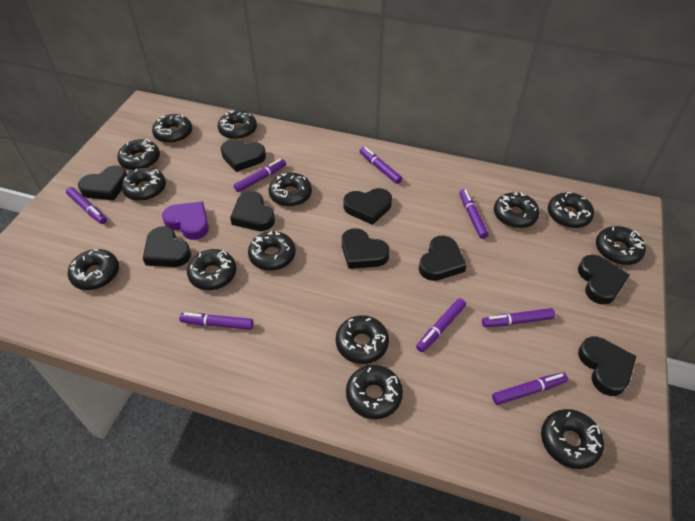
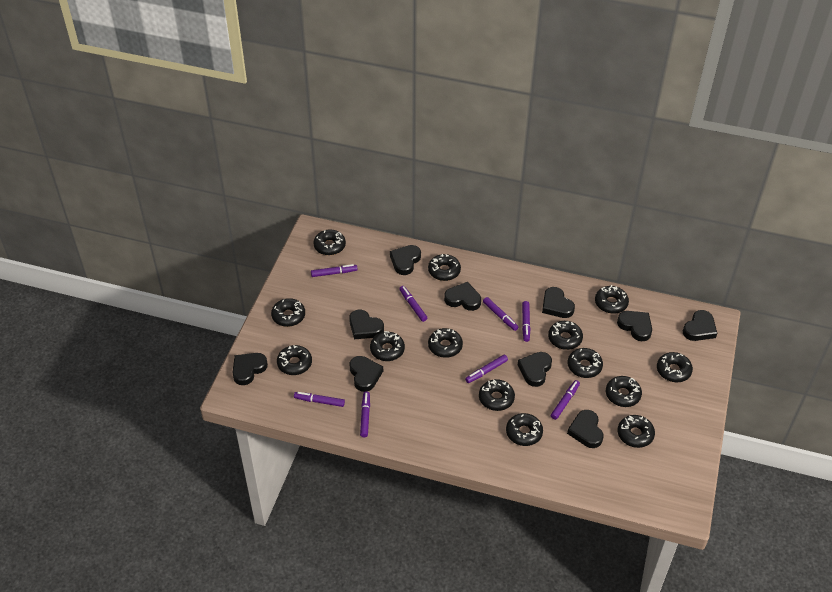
black heart: [78,166,127,200] [143,226,191,267] [221,140,266,172] [230,191,275,231] [342,228,390,269] [343,188,392,225] [419,236,467,281] [578,255,630,305] [578,337,636,396] = 9 -> [233,353,268,385] [349,310,384,339] [350,356,383,392] [390,245,421,275] [444,282,481,311] [518,352,552,387] [542,287,575,318] [567,410,604,448] [617,311,652,341] [683,310,717,341] = 10
purple heart: [162,202,209,240] = 1 -> none = 0

